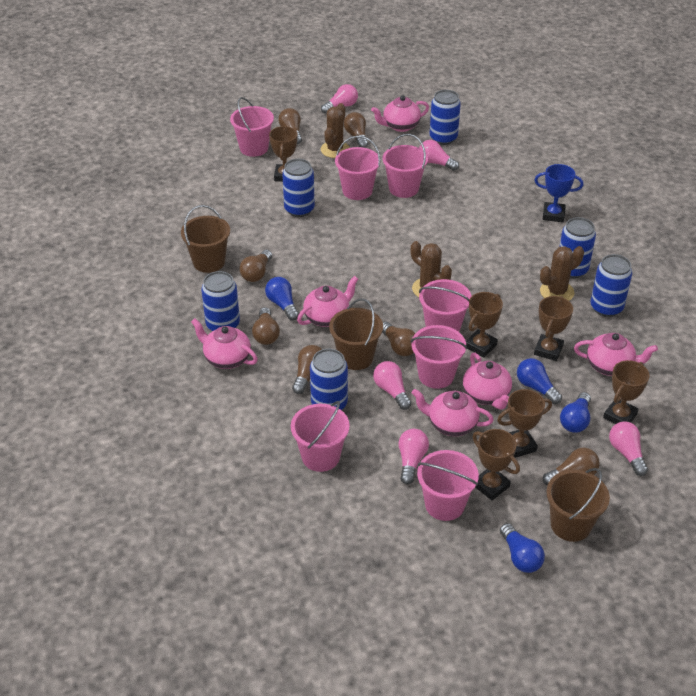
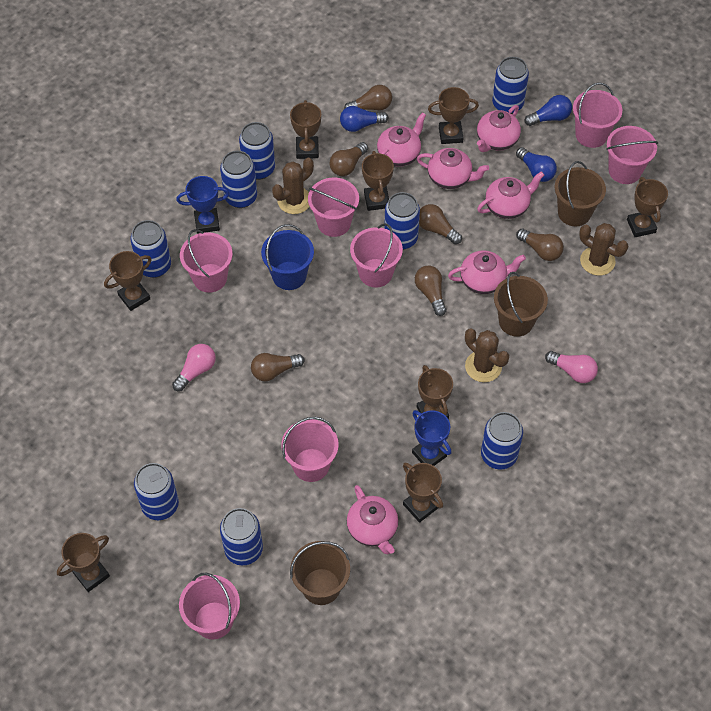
blue bucket: none = 0 -> [261,224,314,290] = 1
blue can: [201,271,240,331] [282,159,315,217] [310,349,348,410] [430,90,461,145] [559,217,596,278] [590,254,632,317] = 6 -> [130,220,171,278] [134,463,179,520] [220,151,257,208] [220,508,263,565] [239,122,275,180] [384,192,420,250] [481,412,523,470] [492,57,529,114] = 8
blue light bulb: [265,277,299,321] [500,523,545,573] [517,358,562,404] [560,392,591,433] = 4 -> [340,106,389,132] [516,147,557,182] [525,95,572,126] = 3
blue trophy: [535,164,583,222] = 1 -> [176,176,230,233] [412,410,452,466] = 2
brown light bulb: [239,250,272,282] [252,307,280,345] [278,108,302,144] [292,345,322,394] [344,112,368,148] [382,322,415,356] [543,448,600,486] = 7 -> [251,353,304,381] [330,142,368,176] [344,85,392,110] [415,266,446,316] [419,204,462,244] [516,229,564,261] = 6
brown trophy: [269,126,297,182] [466,292,503,357] [473,429,520,500] [497,389,552,458] [534,296,573,361] [603,360,649,424] = 6 -> [57,533,110,592] [104,251,152,311] [290,100,321,159] [362,151,394,211] [403,463,443,523] [417,365,453,419] [428,87,479,144] [627,177,668,237] = 8
pink light bulb: [321,84,358,114] [373,361,412,410] [398,429,429,484] [419,140,459,171] [609,421,648,476] = 5 -> [172,344,216,391] [545,351,598,383] = 2

